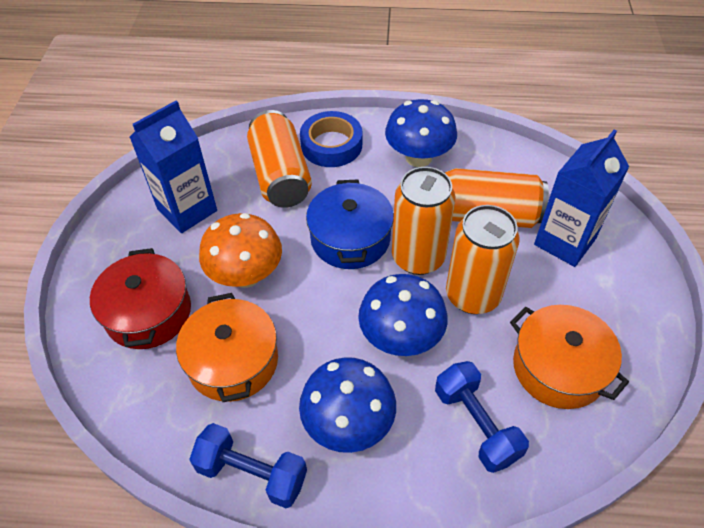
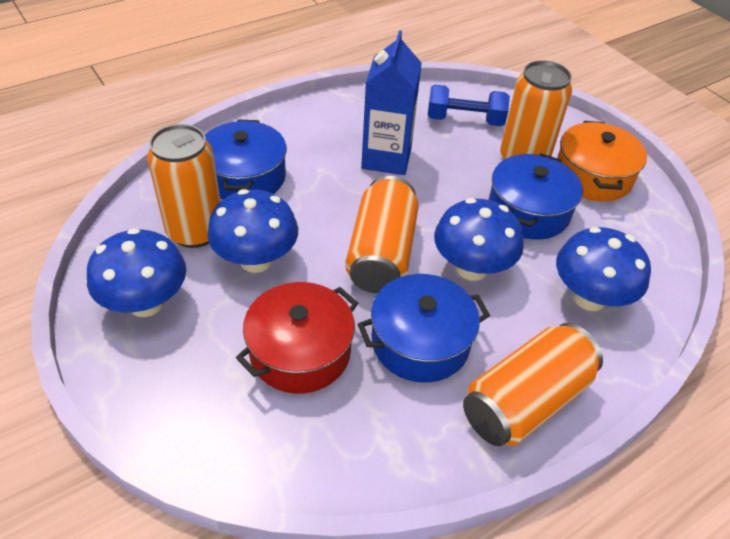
blue carton: [130,100,217,233] [534,129,629,267] = 2 -> [361,30,422,175] = 1
blue dumbbell: [189,423,307,508] [435,361,529,473] = 2 -> [428,85,510,126] = 1
blue mushroom: [299,357,396,453] [358,274,448,356] [385,99,457,167] = 3 -> [87,228,186,317] [207,189,298,273] [434,198,524,281] [556,227,651,311] = 4
blue pot: [306,180,394,269] = 1 -> [205,120,287,199] [358,274,490,383] [488,153,583,240] = 3
blue tape: [300,111,362,167] = 1 -> none = 0
orange mushroom: [199,213,282,288] = 1 -> none = 0
orange pot: [176,293,278,402] [510,305,629,409] = 2 -> [557,121,647,202] = 1

